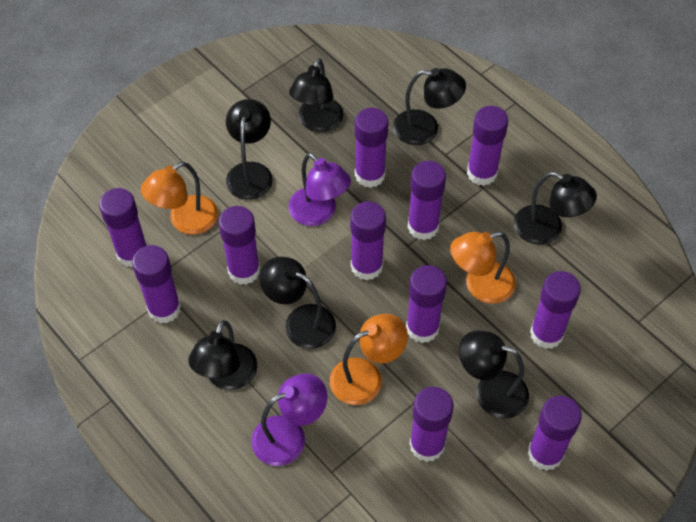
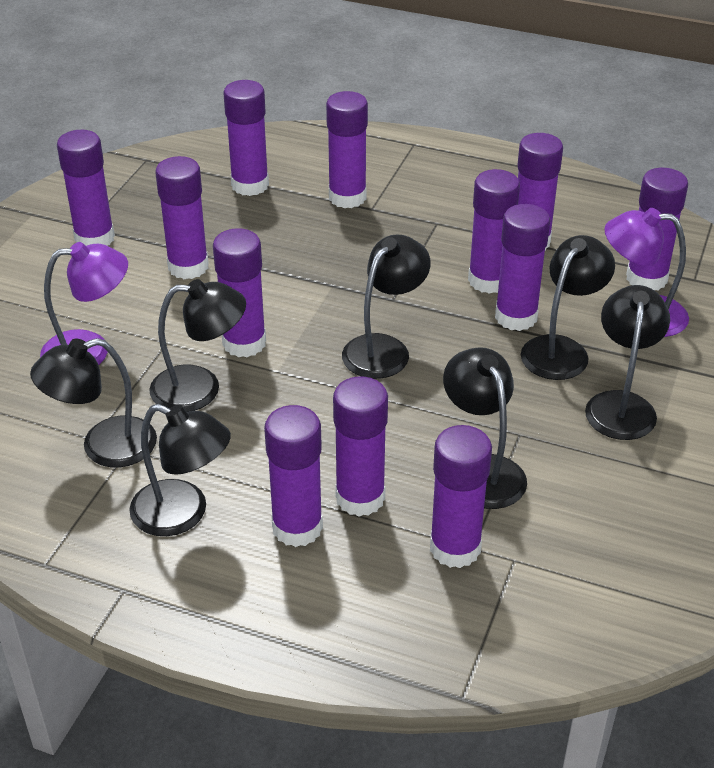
orange lamp: [141,161,218,235] [330,314,408,405] [450,232,516,304] = 3 -> none = 0
purple glue stick: [99,188,147,267] [132,245,181,323] [219,206,260,285] [350,201,386,280] [355,108,389,188] [406,265,447,343] [408,161,446,240] [410,387,453,462] [467,106,508,186] [528,396,582,471] [530,271,581,349] = 11 -> [57,130,115,246] [155,156,209,279] [213,228,266,357] [223,80,269,196] [264,405,323,547] [326,91,368,208] [333,376,388,517] [430,425,492,568] [468,169,520,294] [495,204,550,331] [518,133,563,251] [626,168,688,290] = 12

